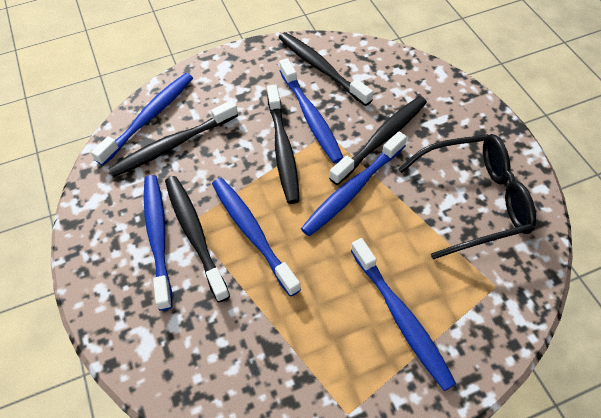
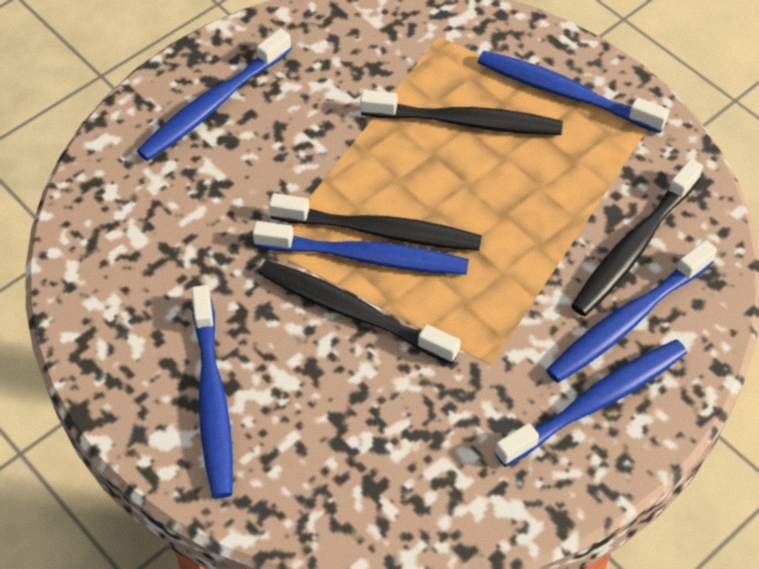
black glasses: [398,134,536,259] = 1 -> none = 0
black toothbrush: [108,100,238,177] [165,176,230,302] [267,84,300,204] [279,32,373,106] [329,96,427,185] = 5 -> [258,260,461,364] [269,193,482,251] [360,90,563,135] [571,159,703,316] = 4

